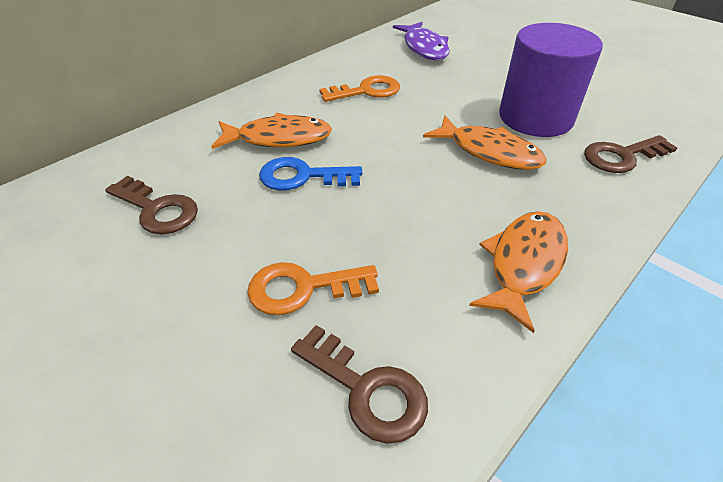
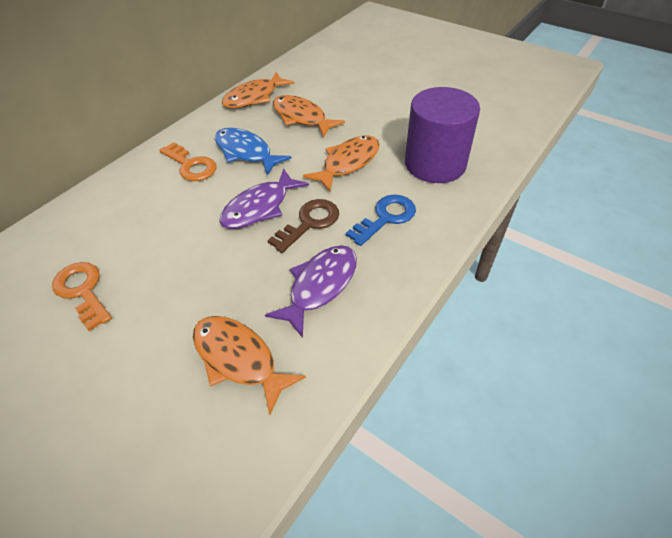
blue fish: none = 0 -> [215,128,292,175] = 1
brown key: [105,176,198,234] [291,325,428,444] [584,135,677,173] = 3 -> [267,199,339,253] = 1
orange fish: [211,113,332,149] [423,115,546,170] [469,211,568,333] = 3 -> [193,316,306,415] [222,72,294,108] [273,95,345,137] [303,135,380,191] = 4
purple fish: [393,22,450,60] = 1 -> [219,169,309,229] [265,245,357,338] = 2

